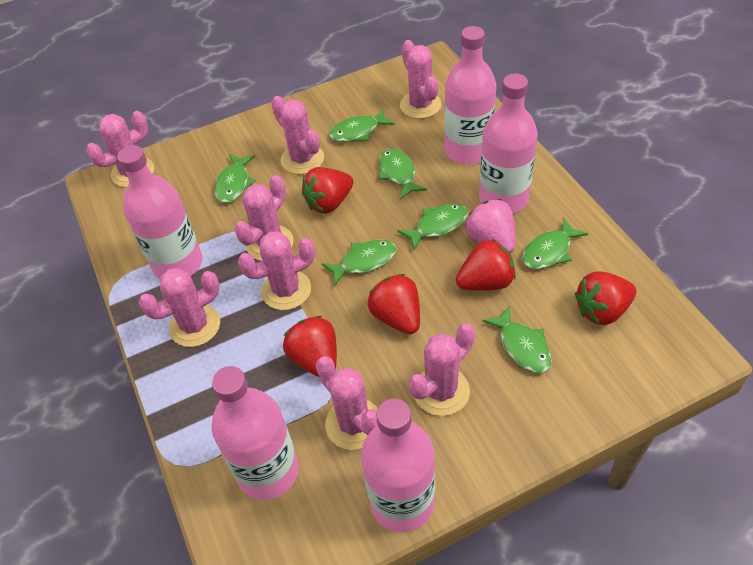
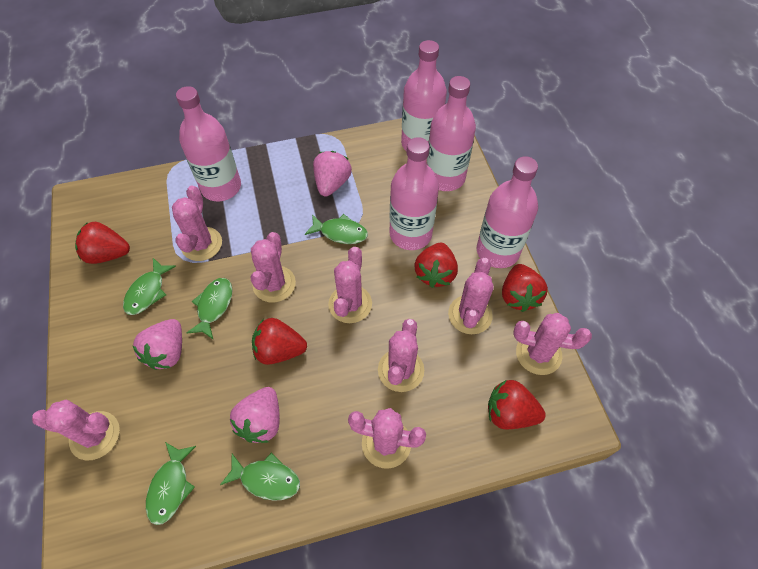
green fish: [214,154,256,203] [322,240,396,286] [329,108,395,142] [378,148,427,199] [397,204,468,251] [482,306,552,373] [522,218,588,269] = 7 -> [123,258,176,315] [146,442,196,525] [187,278,233,339] [220,452,300,501] [305,214,368,244] = 5
pink strawberry: [465,199,515,253] = 1 -> [132,319,182,370] [230,387,280,443] [313,151,352,196] = 3

